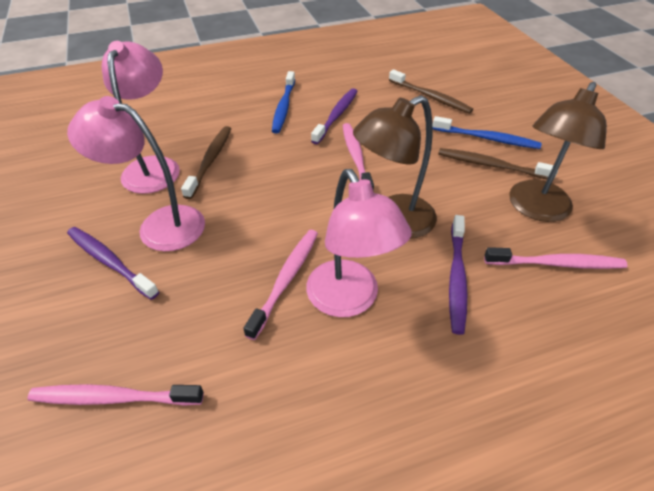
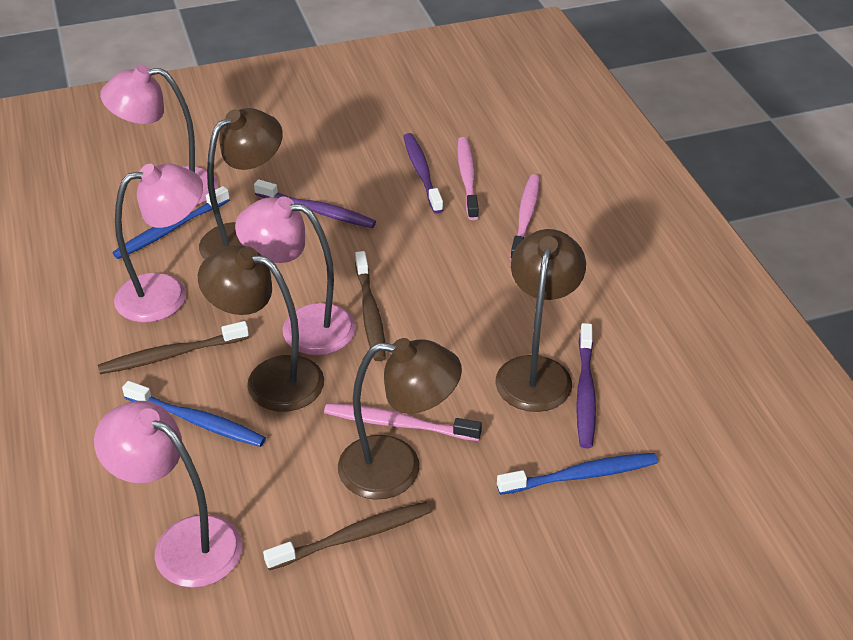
blue toothbrush: [272,71,295,133] [432,116,542,149] = 2 -> [112,186,230,259] [122,381,266,447] [497,453,658,495] = 3
brown lamp: [353,95,437,239] [509,82,607,222] = 2 -> [198,245,324,412] [199,108,283,259] [338,338,462,500] [495,229,586,412] = 4
pink lamp: [67,96,205,252] [102,41,180,194] [306,169,412,317] = 3 -> [94,401,242,588] [100,65,218,205] [114,164,203,322] [235,196,356,355] = 4
pink toothbrush: [27,384,204,406] [243,230,318,340] [343,123,374,192] [484,247,628,269] = 4 -> [324,403,482,441] [457,137,479,220] [510,174,540,260] = 3

